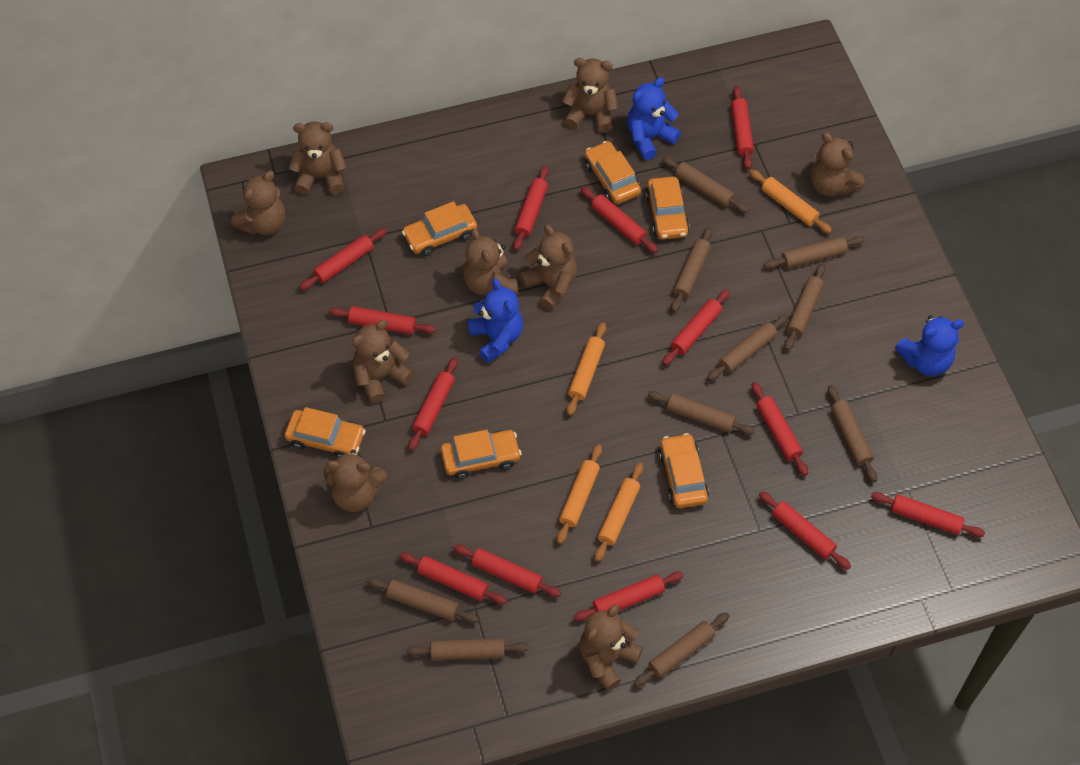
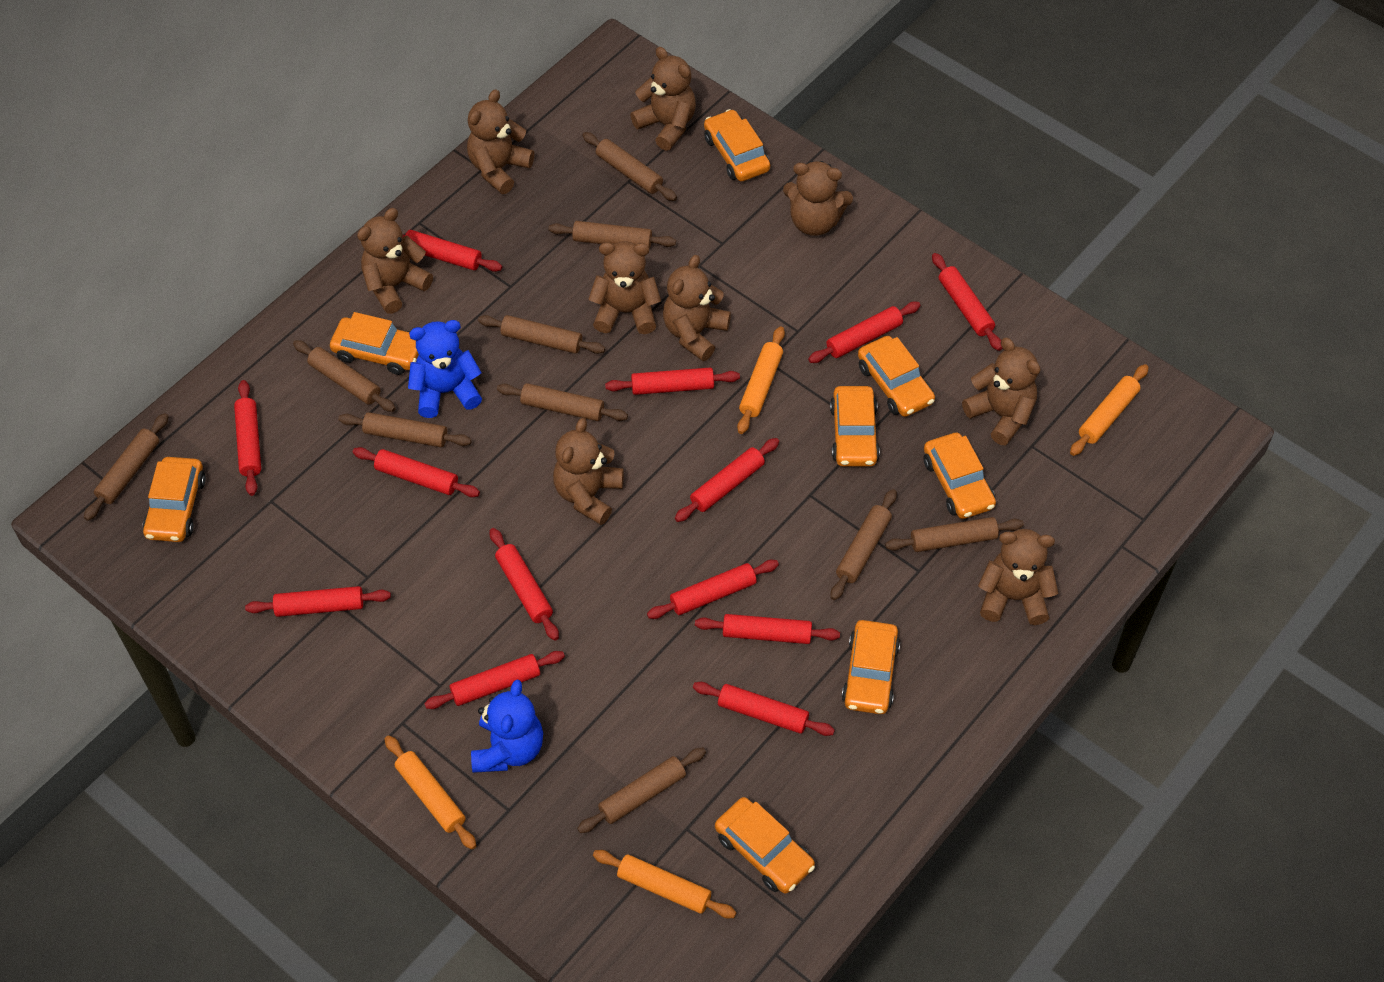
blue teddy bear: [468,278,523,363] [627,77,681,160] [895,315,964,376] = 3 -> [408,320,482,418] [471,679,543,773] = 2
orange car: [285,407,366,458] [402,201,477,256] [441,430,521,479] [585,141,641,204] [645,176,690,240] [659,433,709,508] = 6 -> [143,457,206,542] [330,312,419,375] [704,109,770,181] [715,797,815,894] [830,386,880,467] [842,620,900,714] [858,336,935,417] [924,433,996,519] = 8

